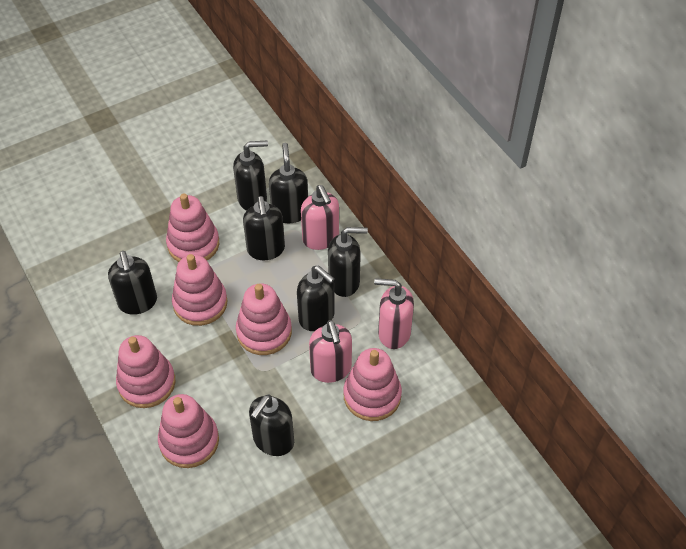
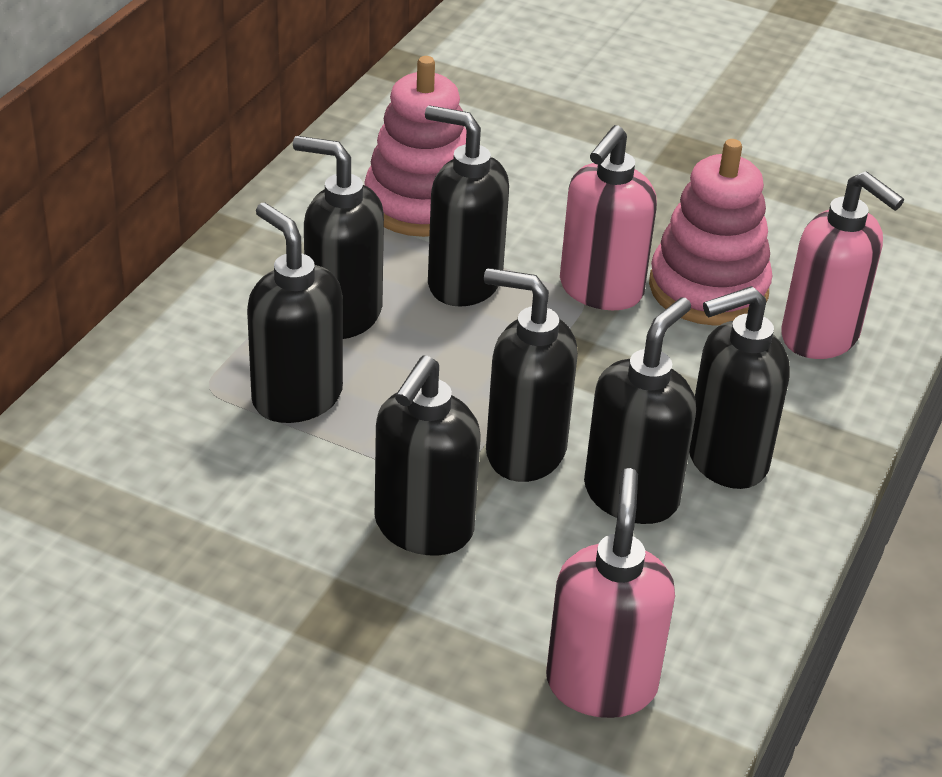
pink stacking toy: [116,335,175,408] [158,394,219,468] [166,194,219,262] [172,254,228,326] [236,283,292,355] [344,348,402,421] = 6 -> [364,56,467,237] [649,139,772,326] = 2

